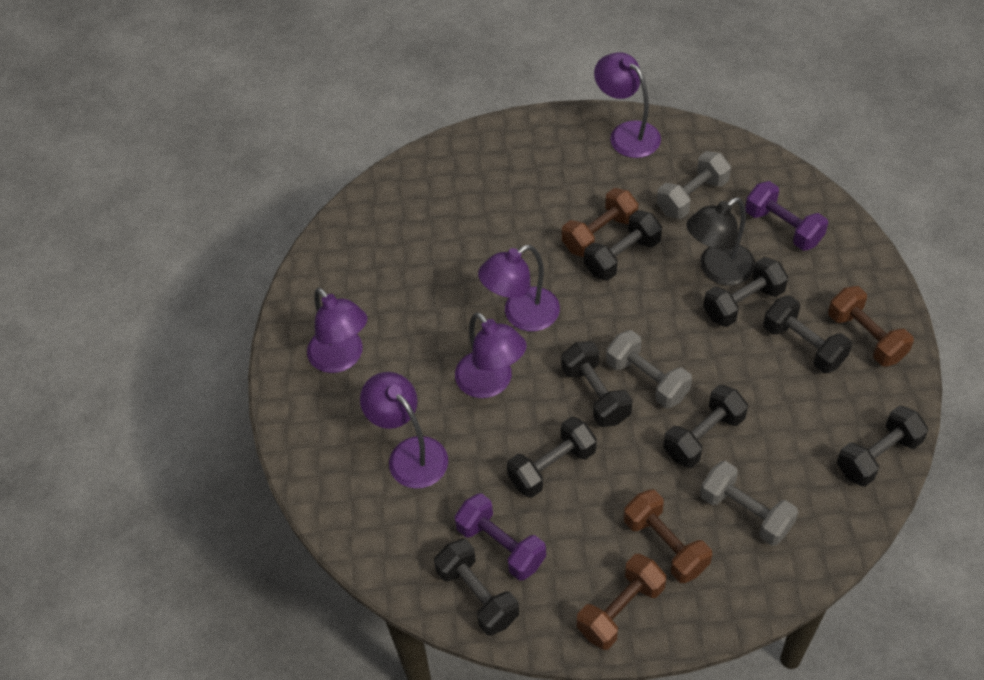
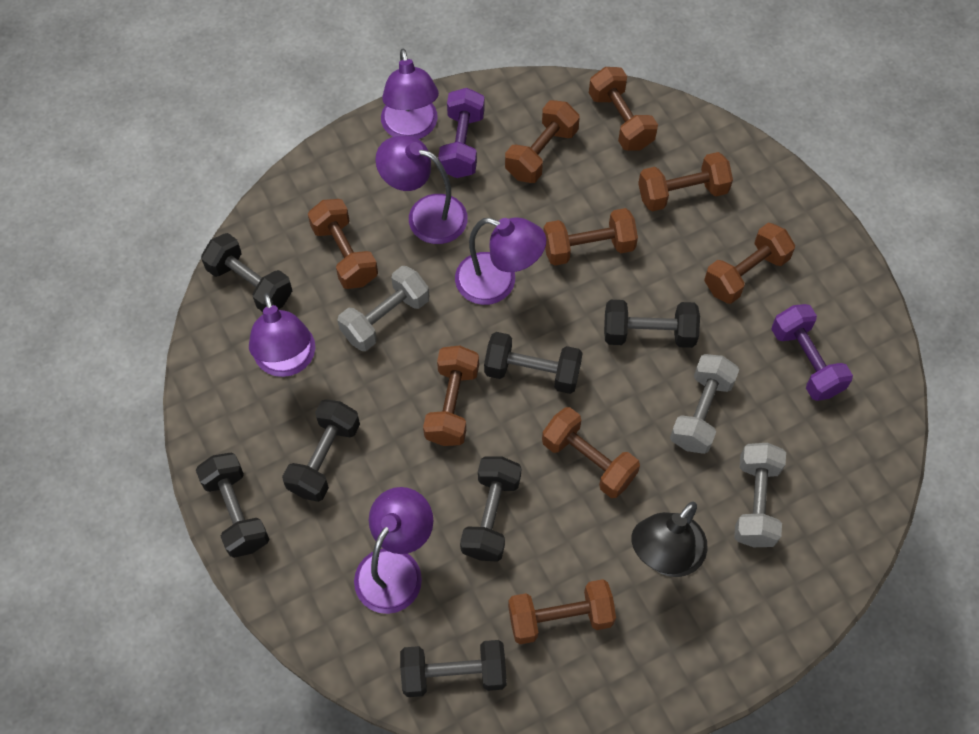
black dumbbell: [434,539,519,636] [507,416,597,498] [562,341,632,427] [584,210,662,281] [663,385,748,468] [703,257,788,327] [763,295,852,373] [837,405,928,487] = 8 -> [196,453,269,558] [201,233,292,312] [282,399,360,502] [400,640,507,697] [460,456,522,562] [484,332,583,394] [604,300,700,348] = 7
brown dumbbell: [562,188,638,257] [577,554,666,650] [624,489,712,583] [828,286,914,367] = 4 -> [308,199,378,289] [423,346,479,446] [505,100,580,183] [508,579,616,644] [542,407,640,498] [543,208,638,266] [589,67,658,151] [638,152,733,211] [704,223,795,304] = 9

